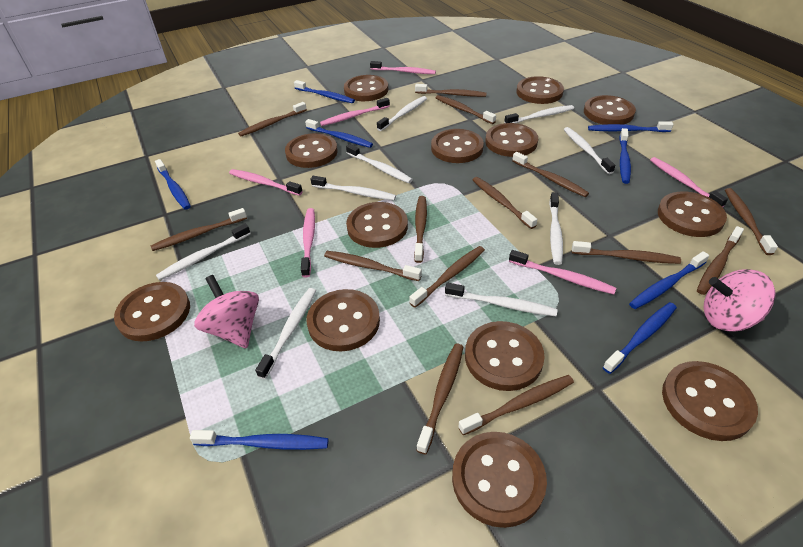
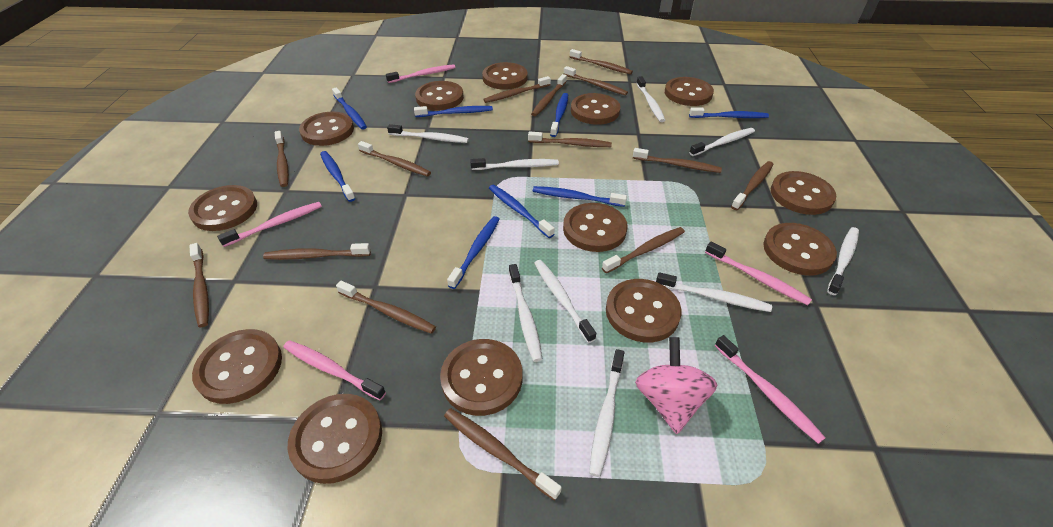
pink spinning top: [194,275,259,348] [704,269,775,332] = 2 -> [635,337,717,434] = 1
pink toothbrush: [229,169,303,196] [301,208,315,277] [320,98,390,126] [370,61,436,74] [509,250,616,294] [650,157,728,207] = 6 -> [217,202,322,247] [283,340,386,400] [386,64,456,83] [705,242,812,305] [715,335,825,444] = 5

